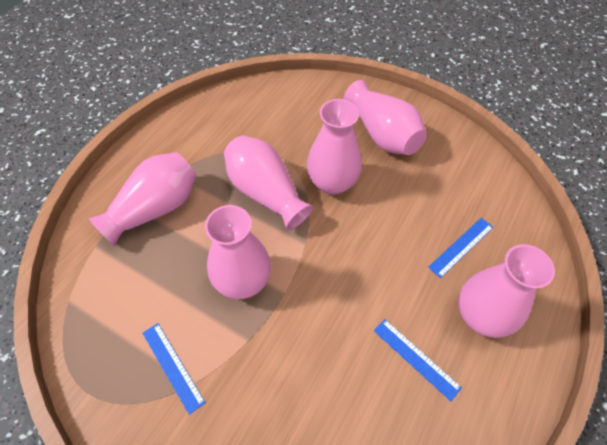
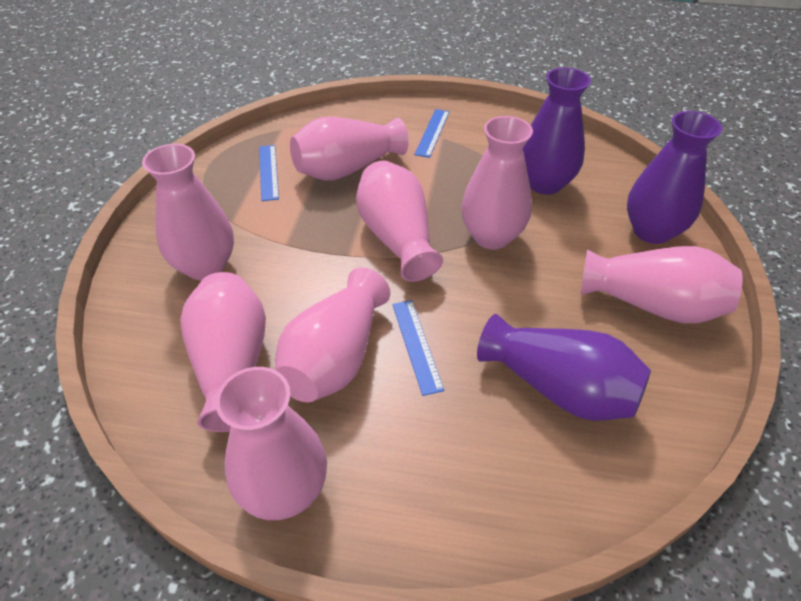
pink vase: [89,152,197,246] [205,205,271,299] [224,135,314,230] [307,99,362,195] [344,80,427,155] [458,244,555,338] = 6 -> [142,144,234,280] [180,272,266,432] [216,367,327,520] [275,267,390,402] [290,117,409,181] [356,161,443,282] [461,116,533,249] [581,246,743,324] = 8
purple vase: none = 0 -> [477,314,651,421] [522,68,591,195] [627,111,722,244] = 3

